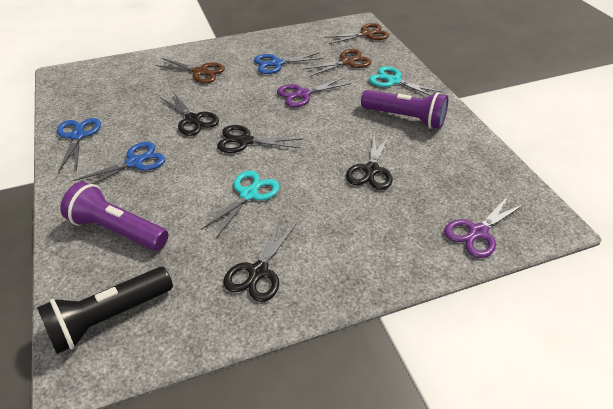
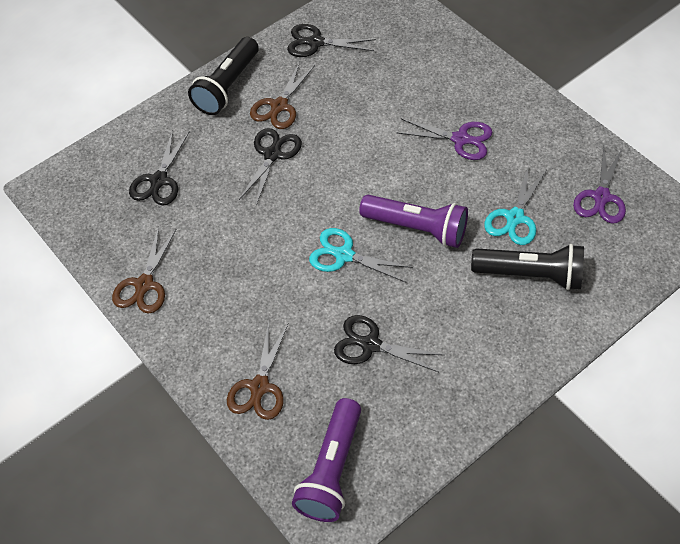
black flashlight: [37,267,173,354] = 1 -> [188,37,259,115] [471,244,584,290] = 2
blue scissors: [57,118,101,173] [73,142,166,184] [254,53,324,74] = 3 -> none = 0

